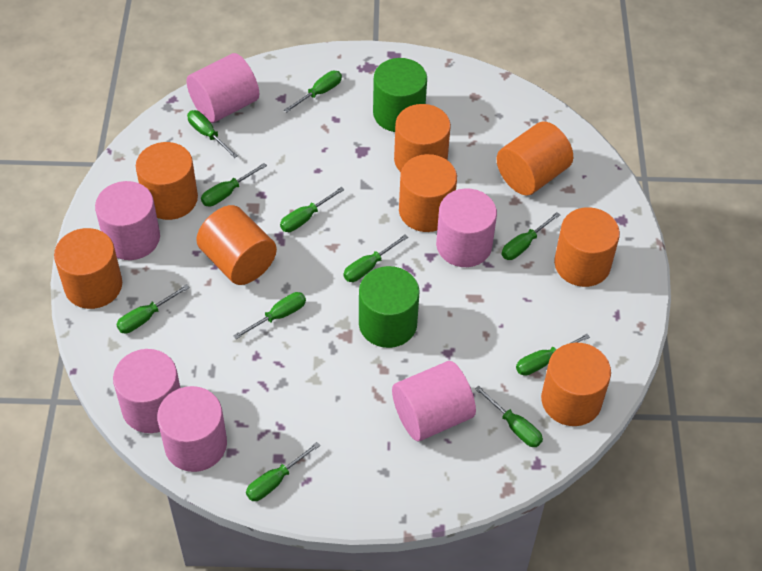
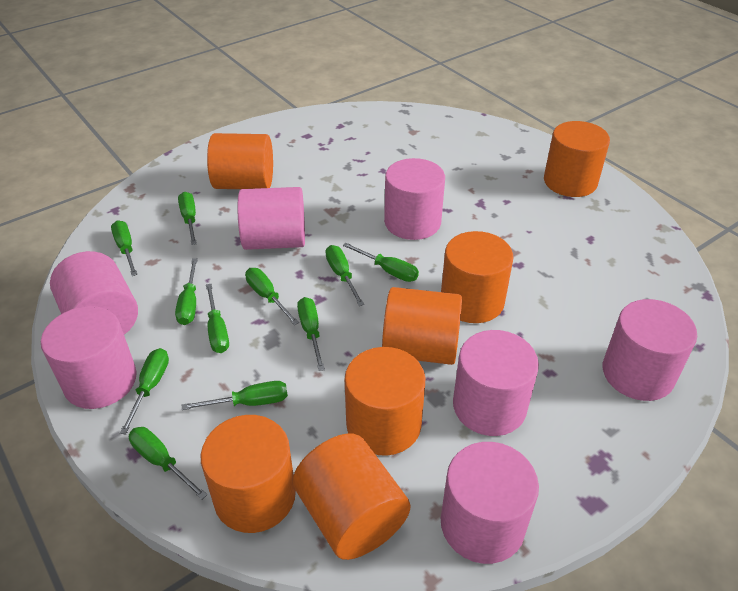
green cylinder: [359,266,420,348] [373,58,427,132] = 2 -> none = 0
orange cylinder: [54,228,122,309] [136,142,198,220] [196,205,277,285] [394,104,451,172] [399,154,457,232] [497,122,573,195] [541,343,611,426] [554,207,620,287] = 8 -> [201,415,296,533] [207,133,273,189] [293,434,410,560] [345,347,425,456] [382,287,462,365] [441,231,513,323] [544,121,610,197] = 7
pink cylinder: [95,181,160,260] [113,349,180,433] [157,386,227,472] [187,53,259,123] [392,361,476,441] [436,188,497,267] = 6 -> [41,306,137,409] [50,251,138,335] [238,187,305,250] [384,158,445,240] [441,442,539,564] [453,330,539,436] [603,299,697,401] = 7

